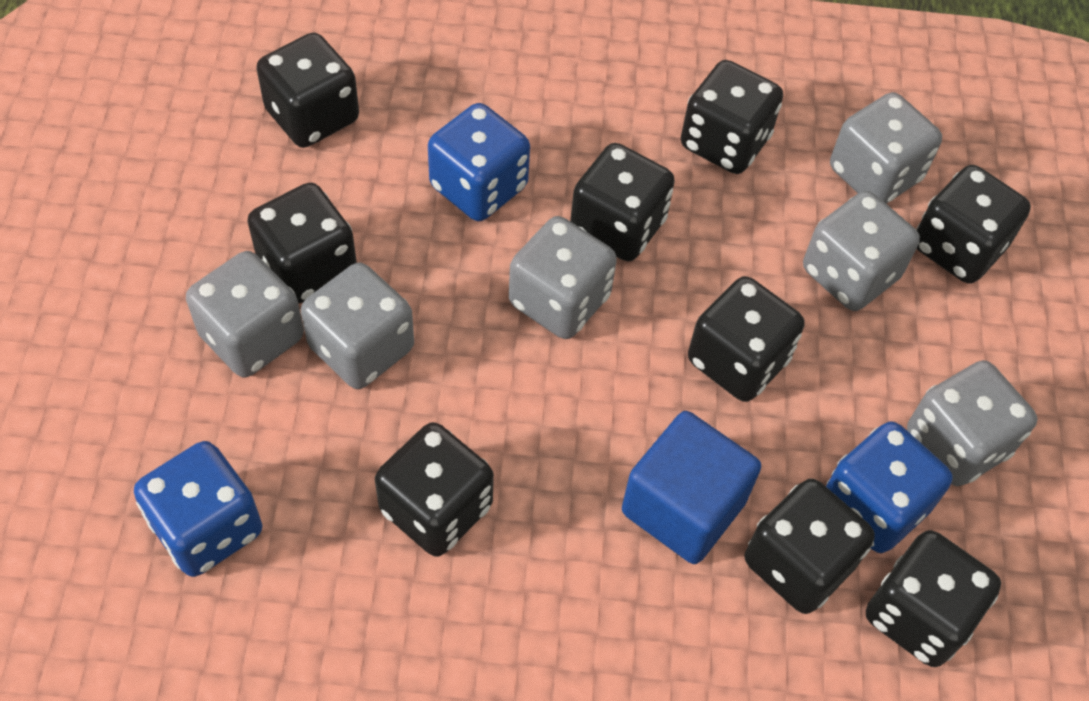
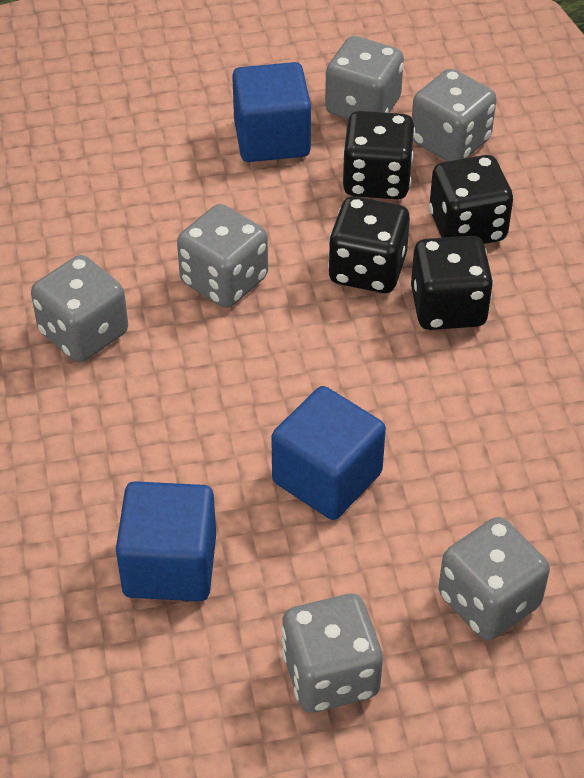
black dice: [247,182,357,304] [256,33,359,148] [375,422,494,557] [570,143,675,261] [681,60,783,174] [688,276,805,402] [745,479,875,614] [866,530,1001,667] [916,165,1031,284] = 9 -> [328,196,410,293] [343,111,415,199] [411,236,494,330] [429,155,513,244] = 4
blue cube: [622,411,761,564] = 1 -> [116,481,216,601] [232,62,311,162] [271,386,386,520] = 3
blue dice: [134,441,262,577] [428,103,530,221] [826,421,953,553] = 3 -> none = 0

